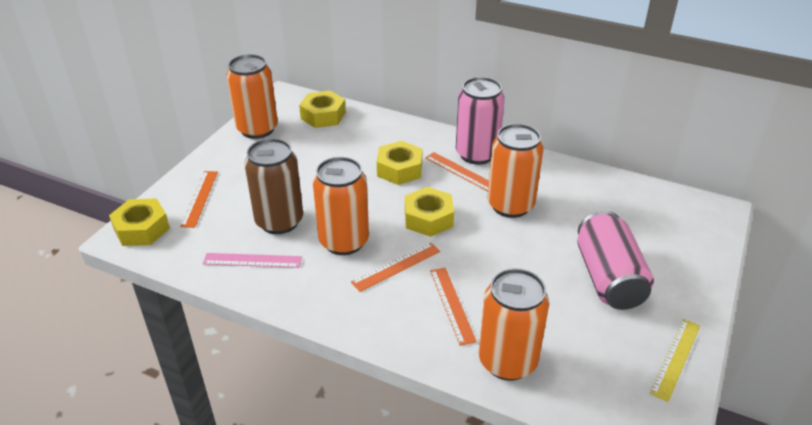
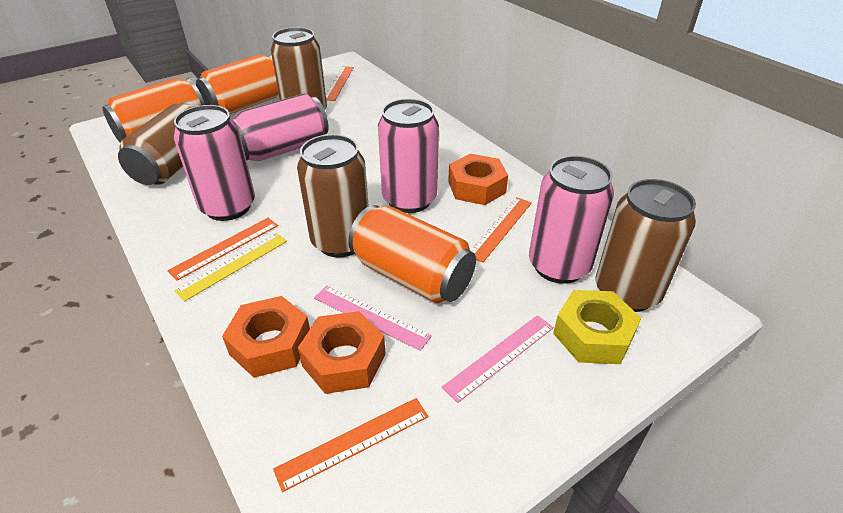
brown can: [244,138,303,234] = 1 -> [118,102,199,185] [271,27,327,110] [297,134,369,258] [595,179,696,312] = 4
orange can: [226,54,278,139] [313,157,369,255] [479,268,549,381] [488,124,543,218] = 4 -> [102,78,205,143] [196,55,279,114] [348,205,476,303] = 3
orange nut: none = 0 -> [222,296,310,378] [298,311,386,394] [448,154,508,205] = 3
pink can: [456,77,505,165] [577,211,654,310] = 2 -> [174,105,255,221] [232,93,328,161] [378,99,439,213] [529,156,614,284] = 4
pink ruler: [203,253,302,268] = 1 -> [314,285,432,351] [442,315,554,403] = 2
yellow nut: [109,199,170,246] [299,91,346,128] [377,141,422,185] [405,187,454,237] = 4 -> [553,290,641,364] = 1

